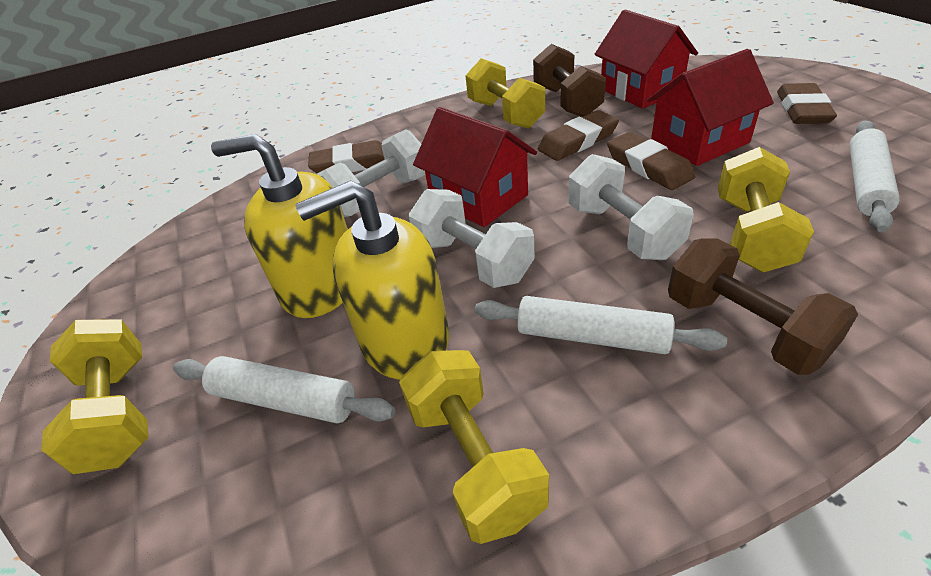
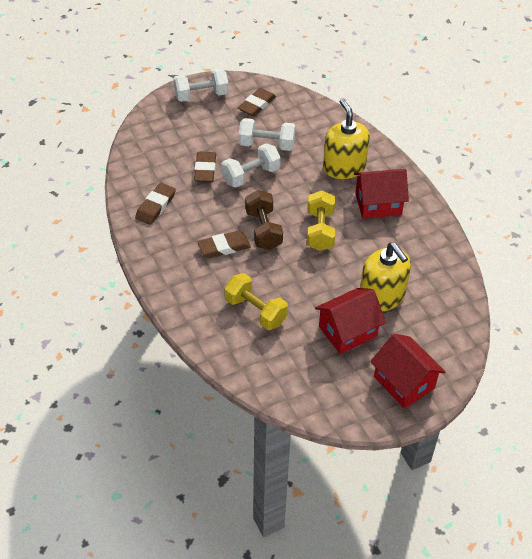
brown dumbbell: [533,44,606,117] [668,238,858,375] = 2 -> [245,190,283,250] = 1
white rolling pin: [173,356,395,423] [475,296,727,354] [849,121,900,232] = 3 -> none = 0
yellow dumbbell: [41,319,149,474] [399,350,549,544] [465,58,545,128] [718,147,814,272] = 4 -> [224,273,288,330] [307,190,335,251] = 2

